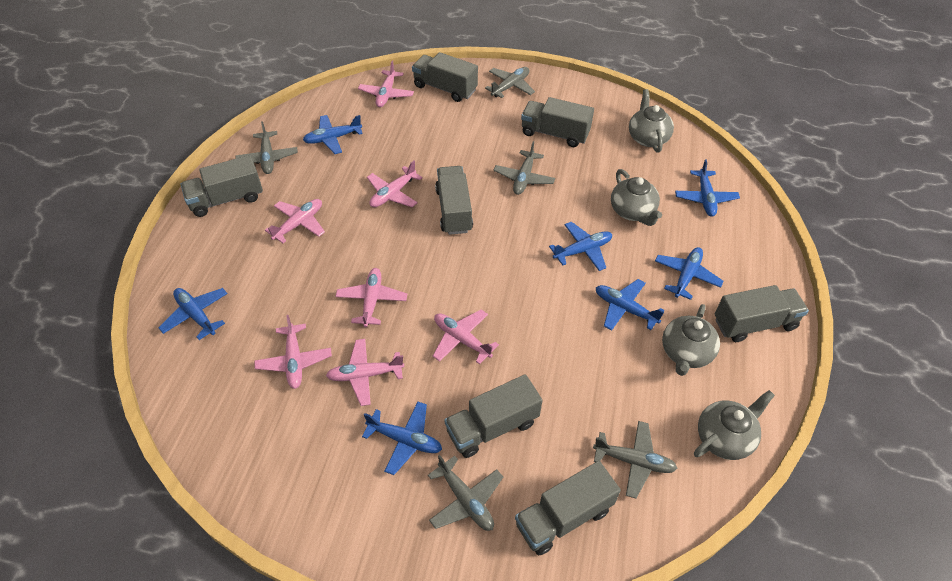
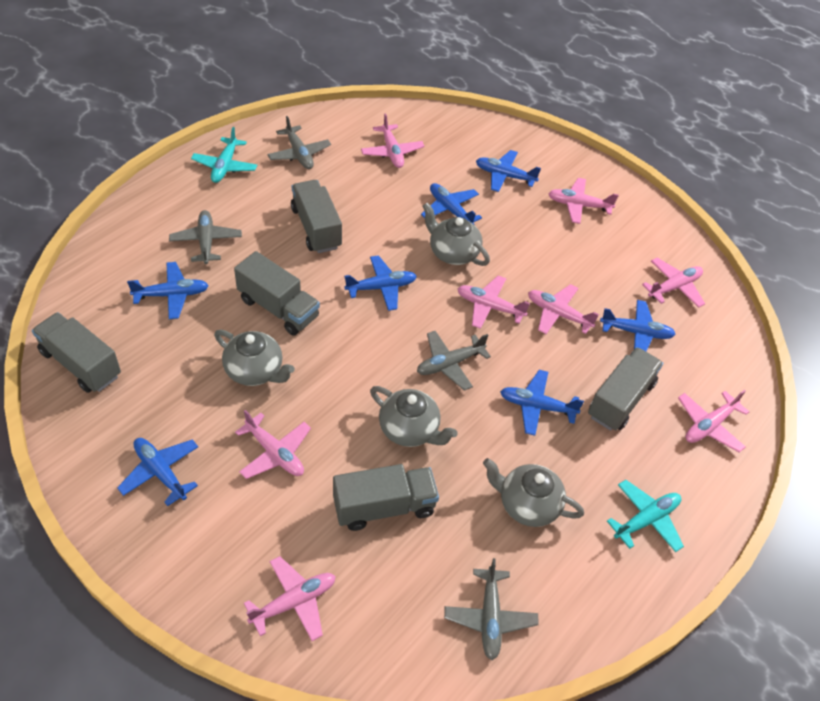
grey plane: [236,121,298,174] [428,455,503,531] [485,67,535,98] [493,141,555,195] [593,421,678,498] = 5 -> [169,210,242,264] [268,116,331,169] [417,331,491,391] [444,558,539,660] = 4
grey truck: [181,155,263,217] [412,52,478,102] [435,166,473,235] [444,374,543,458] [515,461,621,555] [521,97,594,147] [715,285,809,342] = 7 -> [32,312,121,393] [234,251,320,336] [291,180,342,253] [333,464,439,531] [588,347,663,431] = 5
pink plane: [254,315,332,389] [265,199,325,243] [326,339,404,406] [335,268,407,327] [358,60,414,107] [367,161,423,207] [433,309,499,364] = 7 -> [235,410,311,479] [244,556,336,641] [361,113,424,168] [457,275,530,329] [528,284,599,334] [548,178,619,224] [642,258,705,308] [678,390,749,452] = 8
turquoise plane: none = 0 -> [191,127,257,183] [607,480,684,552] = 2

